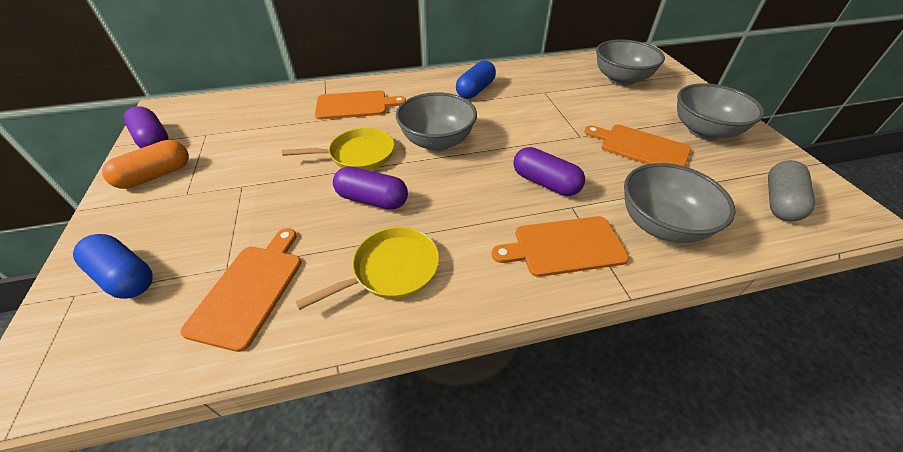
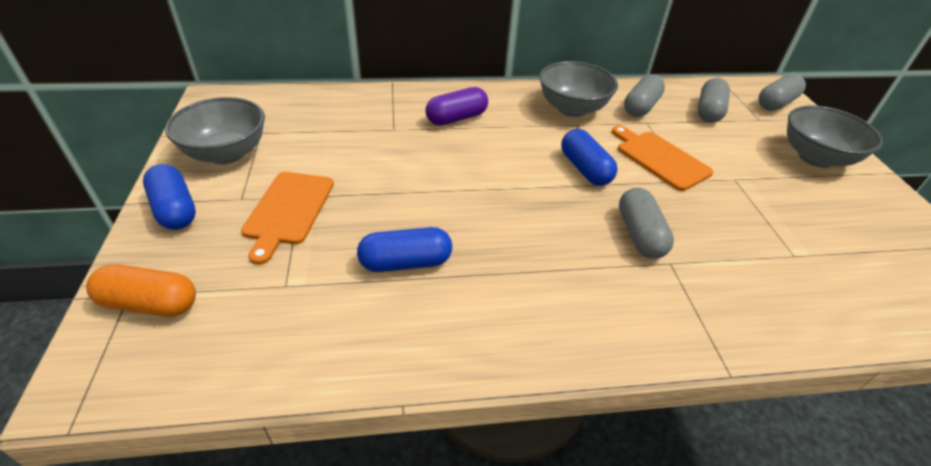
blue capsule: [73,234,153,299] [456,60,496,99] = 2 -> [143,164,196,230] [357,227,452,272] [561,129,618,186] = 3
grey bowl: [396,92,477,151] [596,39,665,86] [624,163,736,243] [677,83,765,140] = 4 -> [165,97,265,164] [540,61,618,117] [787,105,883,168] = 3
grey capsule: [768,160,815,221] = 1 -> [619,188,674,259] [624,74,665,117] [698,78,730,123] [759,74,806,111] = 4
orange cutting board: [180,228,301,352] [315,90,406,120] [492,216,629,277] [584,125,691,166] = 4 -> [241,172,334,265] [612,125,713,191] = 2
purple capsule: [124,106,168,148] [333,166,408,210] [513,147,585,196] = 3 -> [426,87,488,126] = 1
yellow pan: [282,128,395,170] [295,227,439,310] = 2 -> none = 0

